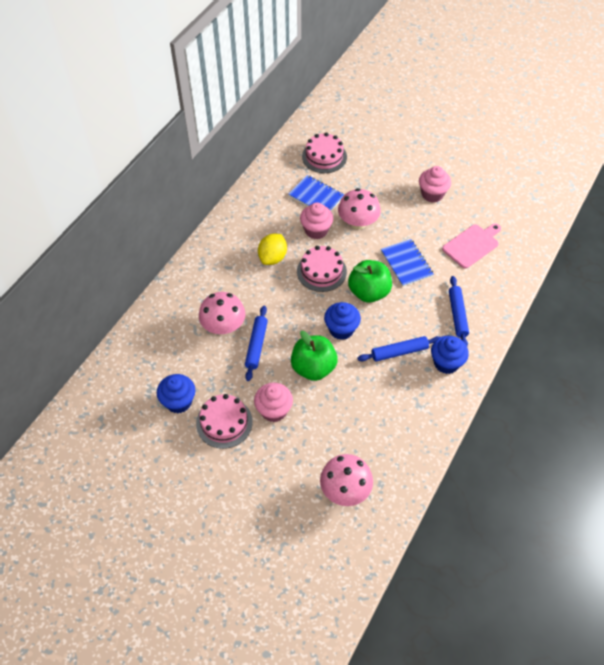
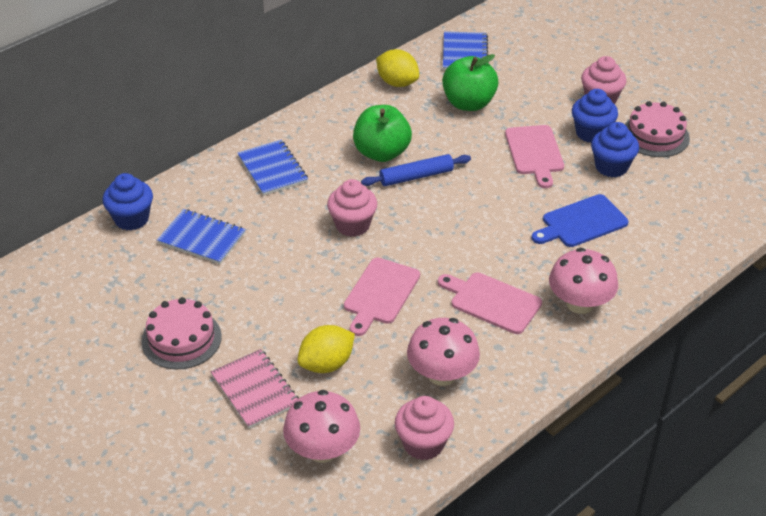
blue cutting board: none = 0 -> [532,194,628,247] = 1
blue notebook: [288,175,344,211] [381,239,434,287] = 2 -> [157,209,246,264] [237,140,308,196] [443,31,488,70] = 3
blue rolling pin: [245,306,268,381] [357,336,440,362] [449,276,469,346] = 3 -> [361,154,471,186] = 1
pink cake: [196,394,253,449] [297,246,347,292] [302,133,347,173] = 3 -> [141,297,222,369] [625,101,690,157] = 2
pink cutting board: [442,223,501,268] = 1 -> [344,258,420,336] [438,273,542,334] [505,125,564,188] = 3
pink notebook: none = 0 -> [211,349,299,429] = 1
yellow lemon: [258,234,287,265] = 1 -> [297,325,355,373] [376,49,419,87] = 2

